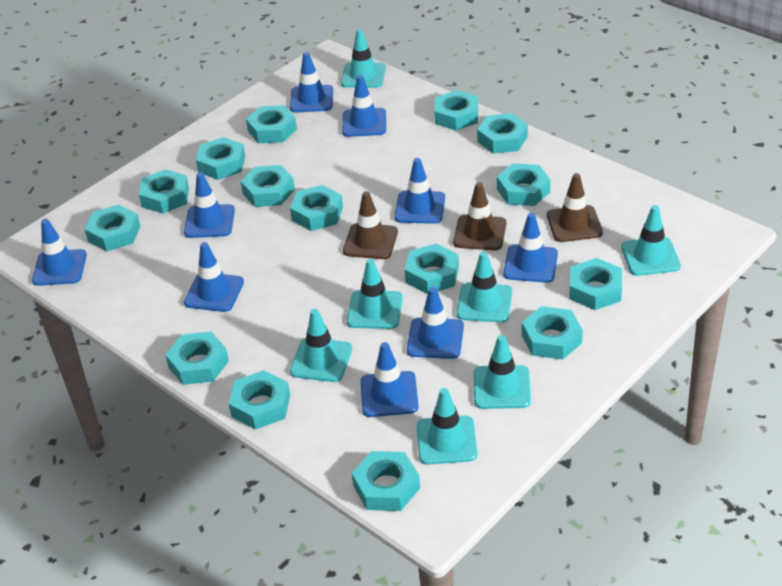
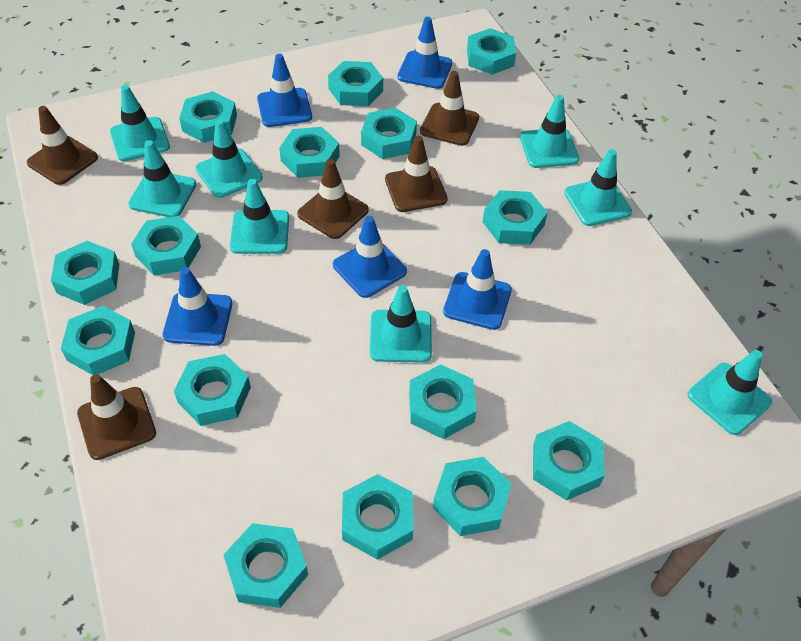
blue traffic cone: [32,219,87,286] [184,172,235,238] [184,242,244,312] [290,52,333,113] [342,75,386,137] [361,342,418,417] [394,158,445,224] [407,287,464,359] [503,213,558,283] = 9 -> [163,267,233,346] [257,54,312,127] [333,216,407,298] [397,17,452,89] [443,249,512,330] = 5
brown traffic cone: [343,191,398,259] [453,182,506,250] [547,173,603,242] = 3 -> [27,106,98,185] [77,374,156,460] [297,159,369,239] [385,136,448,212] [420,71,479,146] = 5
turquoise traffic cone: [290,309,352,382] [341,29,386,88] [347,259,403,329] [417,388,478,465] [456,251,512,323] [474,335,531,409] [621,205,681,276] = 7 -> [110,85,170,161] [128,140,196,217] [196,119,263,198] [230,179,289,254] [370,285,432,363] [520,95,579,168] [564,149,632,226] [688,350,772,435] = 8

